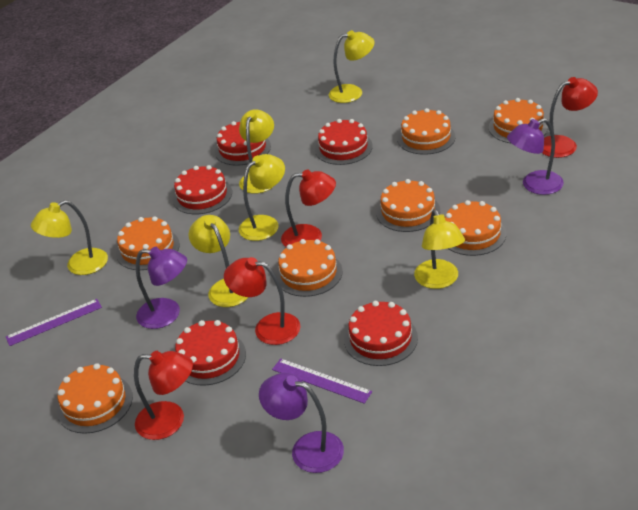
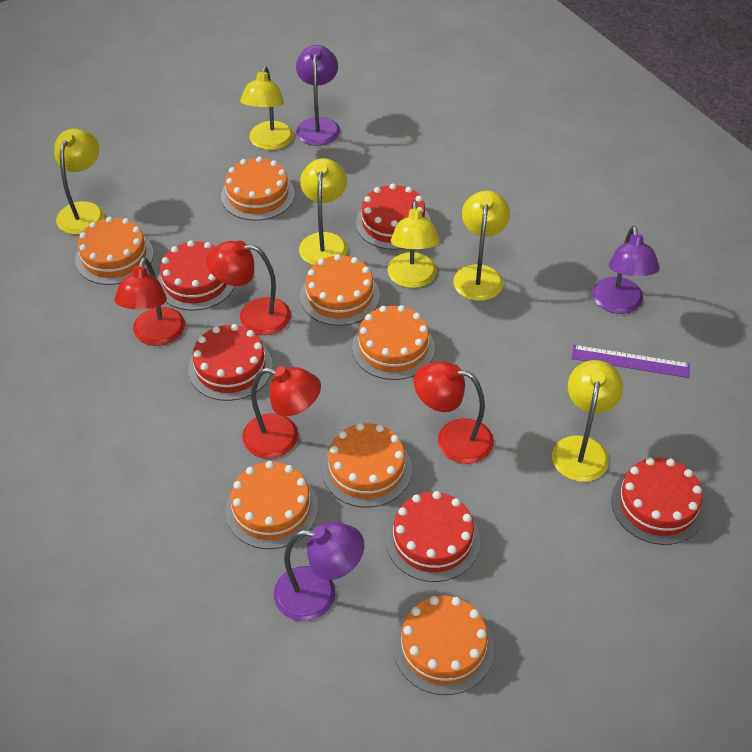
purple ruler: [6,299,102,346] [272,359,372,404] = 2 -> [571,345,690,378] = 1

